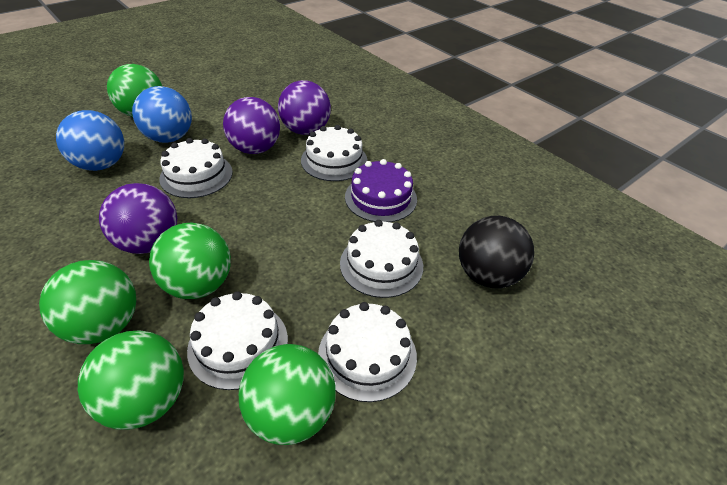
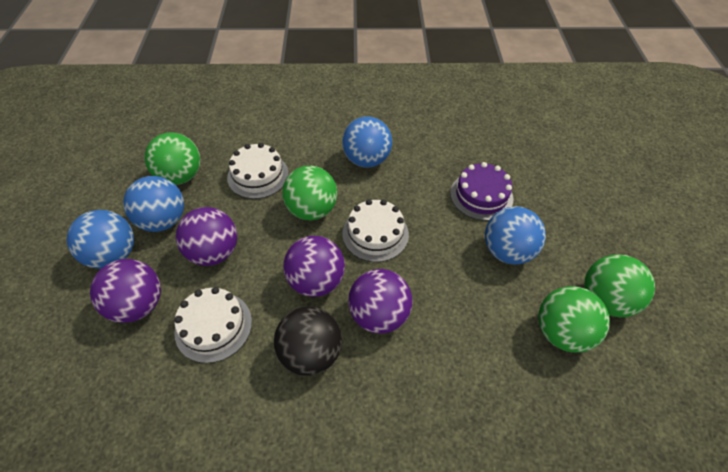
blue ball: [56,110,124,171] [132,86,192,143] = 2 -> [67,210,134,269] [123,176,184,232] [342,117,392,168] [485,206,546,265] = 4
green ball: [39,260,136,344] [78,330,184,430] [107,64,162,117] [149,223,231,299] [239,344,335,445] = 5 -> [145,132,200,185] [282,166,337,220] [538,286,610,353] [584,254,655,317] = 4
purple ball: [99,183,177,254] [223,97,280,154] [278,80,331,135] = 3 -> [90,259,161,323] [176,207,237,266] [283,236,345,297] [348,269,413,334] = 4
white cake: [159,138,233,198] [187,291,288,390] [301,125,368,181] [318,302,417,402] [340,220,423,298] = 5 -> [174,287,252,363] [227,143,289,199] [342,199,409,262] = 3

